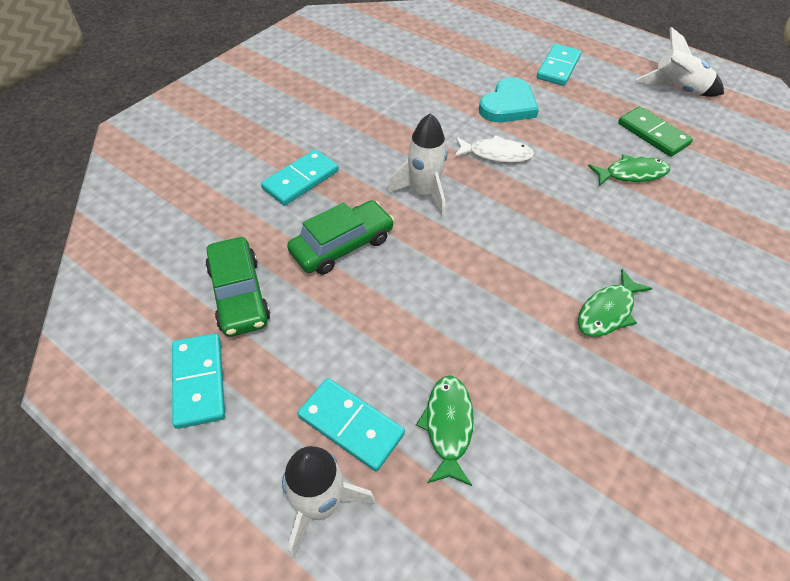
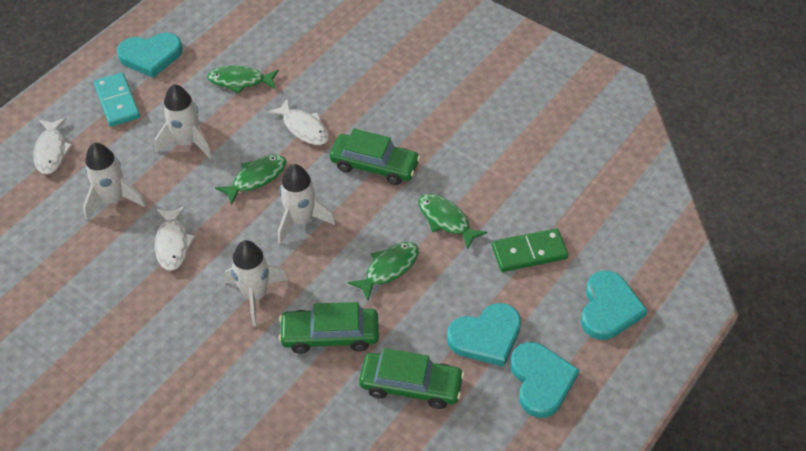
green car: [205,237,270,337] [287,200,394,275] = 2 -> [279,302,379,354] [330,129,421,185] [359,348,465,409] = 3
green fish: [416,375,474,486] [578,269,652,337] [588,155,671,186] = 3 -> [207,66,279,93] [215,155,286,206] [348,242,419,301] [419,194,487,250] = 4
turquoise domino: [172,333,225,429] [261,149,339,206] [297,378,405,471] [537,44,581,86] = 4 -> [94,72,140,127] = 1
turquoise heart: [479,78,539,122] = 1 -> [117,33,183,78] [447,303,521,367] [510,342,580,418] [581,271,648,340] = 4
white fish: [454,135,534,163] = 1 -> [34,118,73,174] [155,206,195,271] [268,98,329,145] = 3
white rocket: [282,446,375,559] [387,113,447,217] [636,27,724,97] = 3 -> [83,143,146,220] [155,84,212,159] [224,240,288,327] [278,164,336,244] = 4

